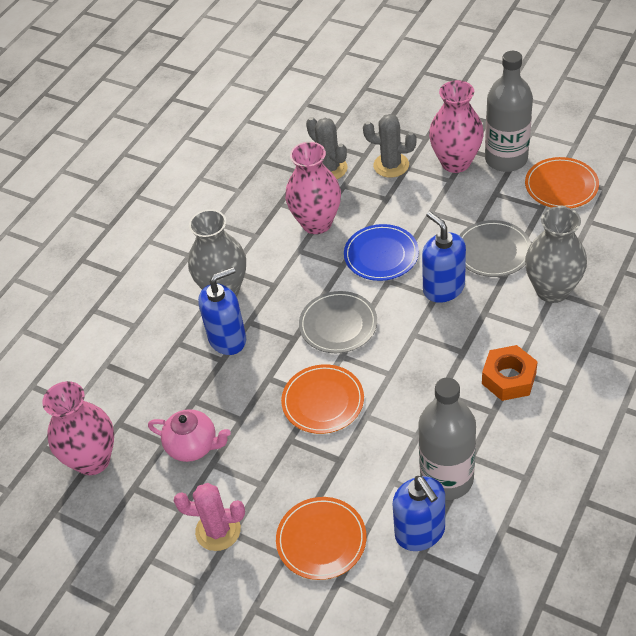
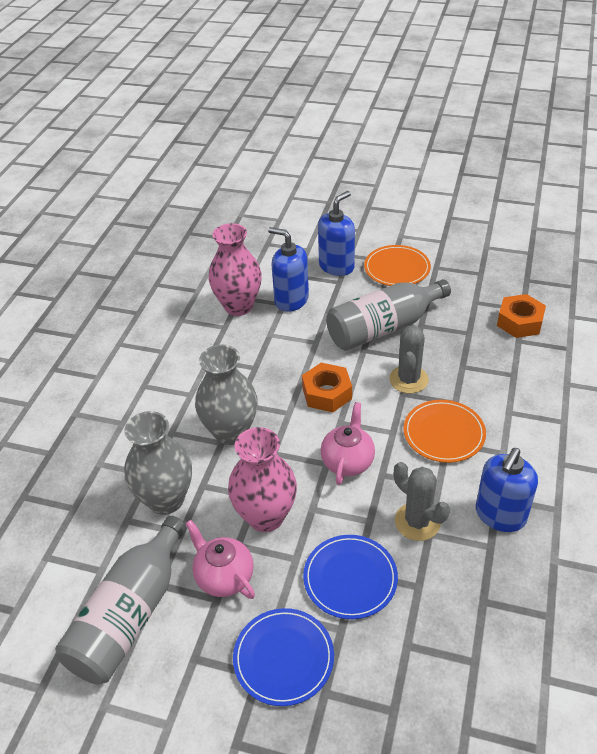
blue plate: [344,224,419,281] = 1 -> [233,608,334,706] [303,535,398,619] = 2
grey plate: [299,291,377,353] [459,220,531,277] = 2 -> none = 0
orange nut: [482,345,538,401] = 1 -> [302,363,352,412] [497,294,546,338] = 2
orange plate: [276,497,366,580] [281,364,364,434] [525,157,599,208] = 3 -> [364,245,431,286] [404,400,486,463] = 2
pink cactus: [174,483,245,551] = 1 -> none = 0
pink teapot: [148,409,231,462] = 1 -> [185,520,255,599] [321,402,375,485] = 2
pink vase: [42,381,114,475] [285,142,341,234] [429,80,484,173] = 3 -> [209,223,262,316] [228,427,297,532] = 2

